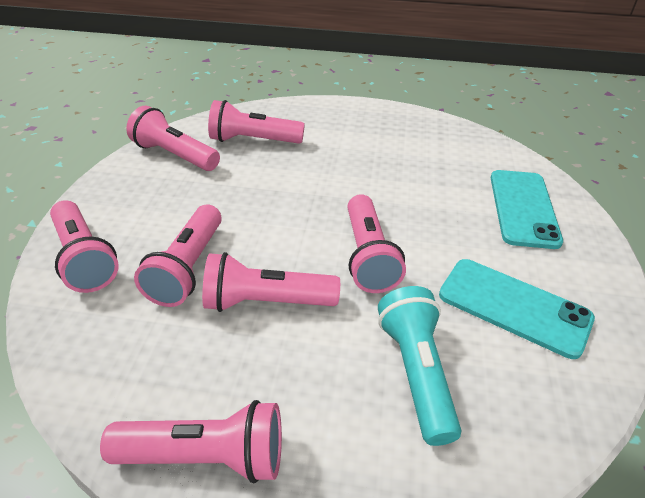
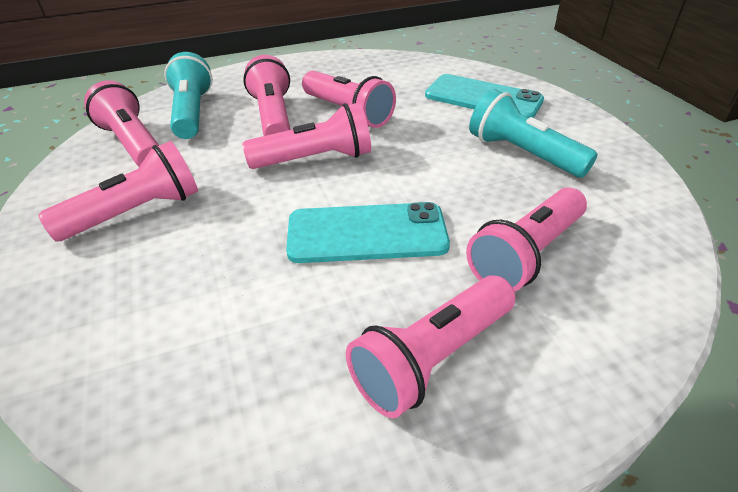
turquoise flashlight: [378,286,462,446] = 1 -> [164,52,213,139] [469,89,598,178] = 2

